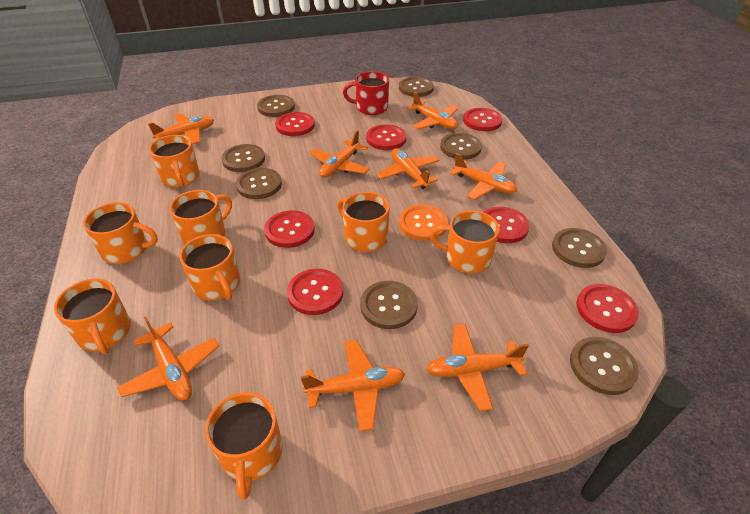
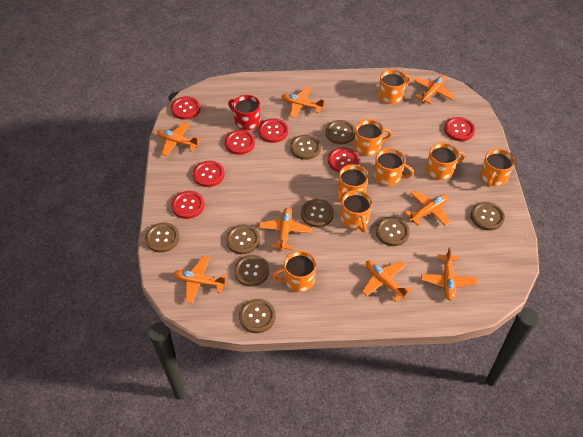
brown button: [221,144,265,172] [236,168,282,199] [257,95,295,117] [360,281,418,329] [399,77,434,97] [440,133,482,160] [552,228,607,268] [570,337,639,395] = 8 -> [145,223,180,253] [226,224,260,254] [234,255,269,286] [239,299,276,333] [290,135,321,160] [301,199,334,227] [325,120,356,144] [376,217,410,246] [471,202,505,231] = 9
orange button: [399,205,448,241] = 1 -> none = 0

